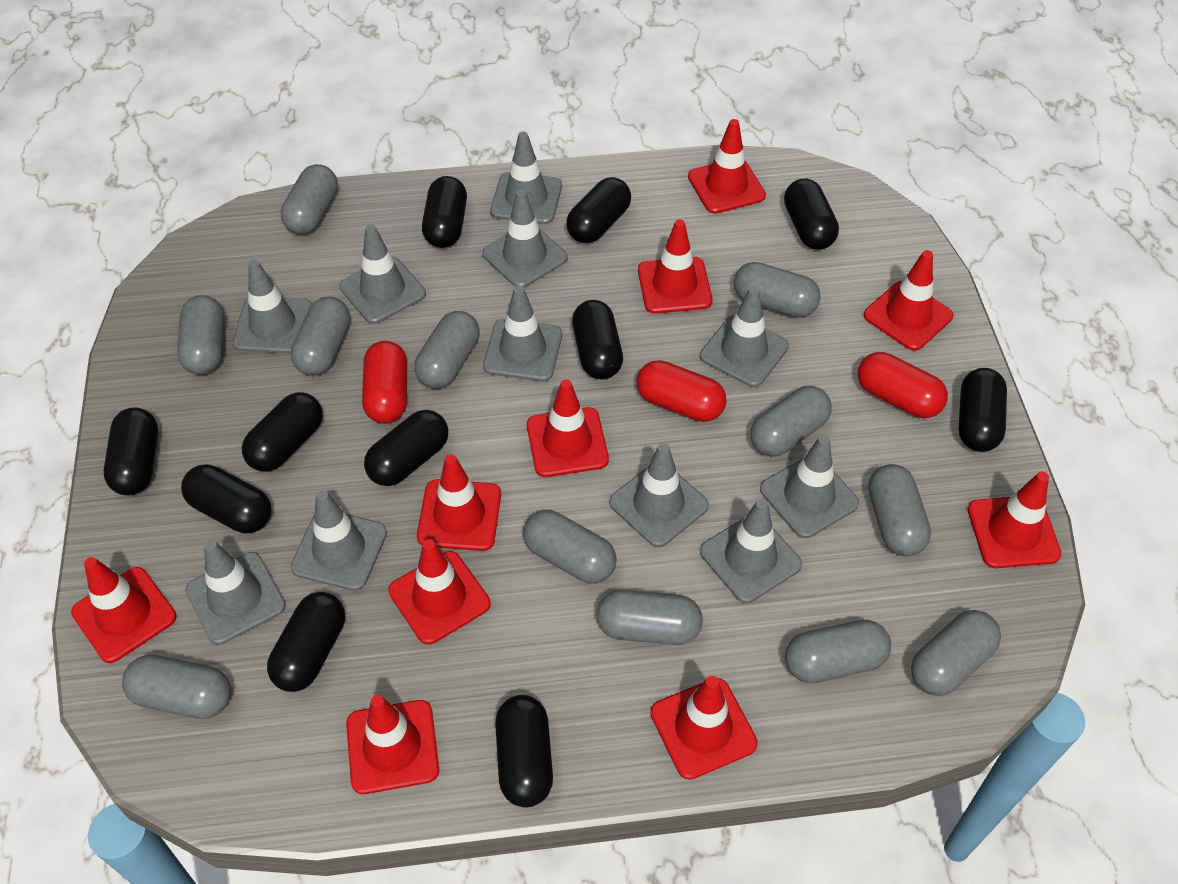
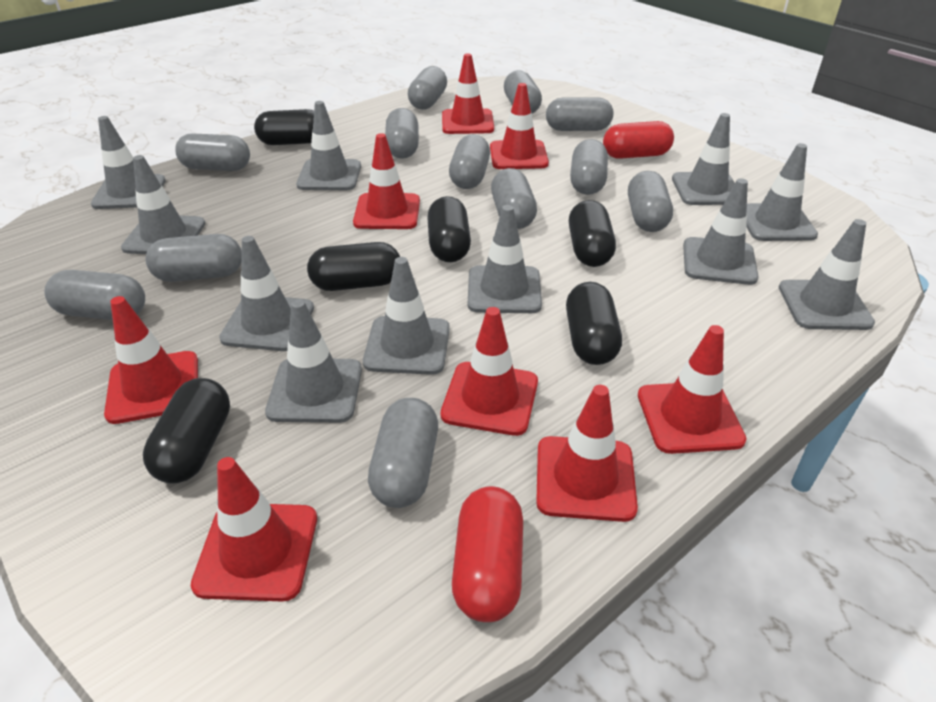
black capsule: [104,407,158,495] [181,464,272,533] [242,392,323,472] [267,592,345,692] [364,410,448,486] [422,176,467,248] [495,695,553,808] [566,177,631,243] [572,300,623,379] [784,179,839,250] [959,368,1007,452] = 11 -> [143,378,230,484] [254,109,314,145] [307,242,400,291] [427,196,471,262] [566,282,622,365] [569,200,616,267] = 6
red capsule: [362,341,407,424] [637,360,726,422] [858,352,948,418] = 3 -> [452,486,523,622] [603,121,674,159] = 2
red traffic cone: [71,557,176,663] [346,695,439,794] [388,539,491,644] [417,454,501,551] [527,379,609,477] [638,219,713,314] [650,676,758,780] [688,119,766,214] [864,250,953,351] [968,472,1062,568] = 10 -> [104,296,198,424] [191,457,317,602] [353,133,420,229] [441,307,538,436] [442,53,494,134] [490,83,549,169] [536,385,638,522] [638,325,747,454] = 8

